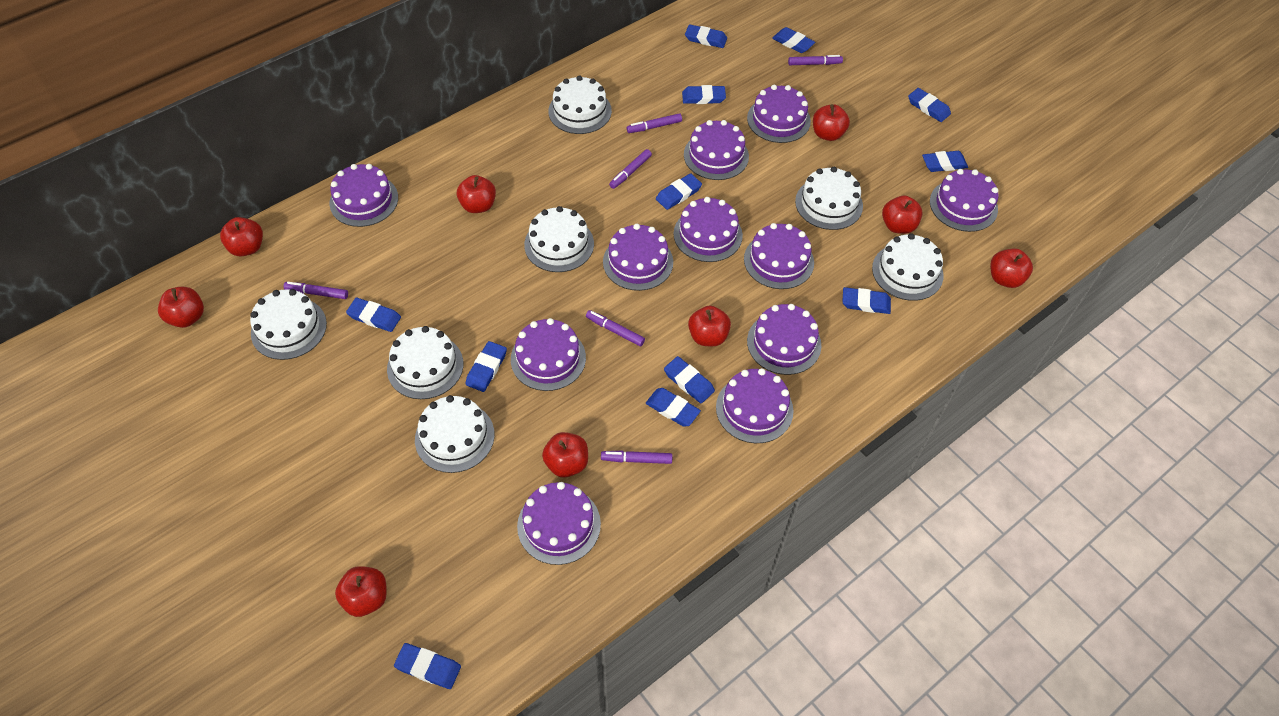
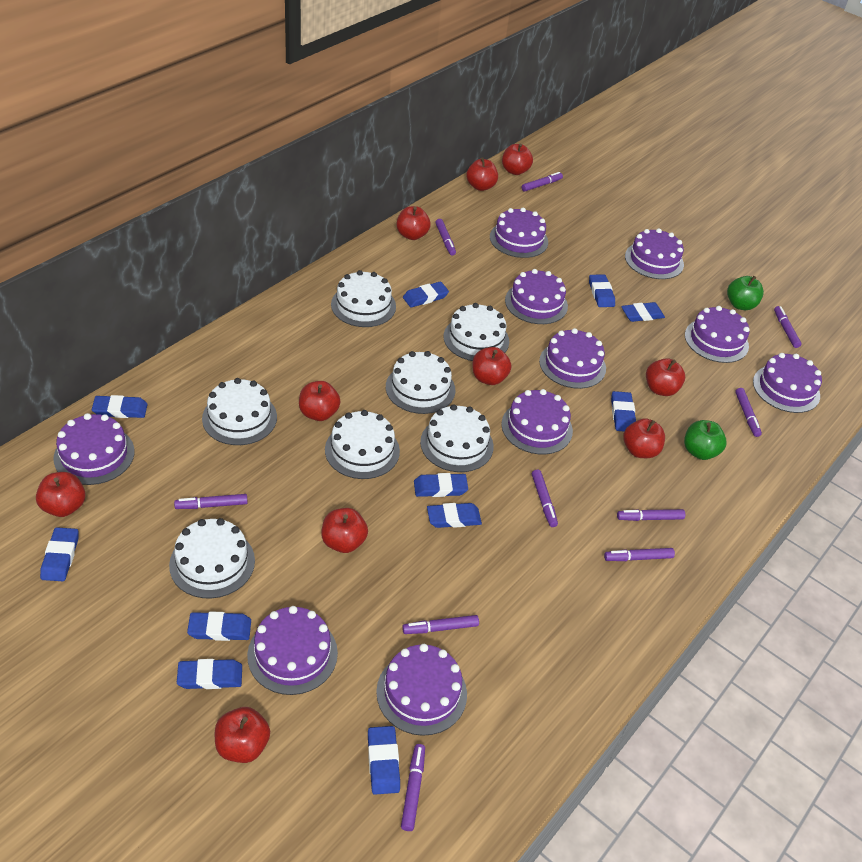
blue eraser: [346,297,401,332] [394,643,461,689] [465,341,507,392] [646,388,701,427] [656,173,702,210] [664,356,715,403] [682,85,726,104] [685,24,727,48] [772,27,815,53] [842,287,891,314] [908,88,951,122] [922,151,968,172] = 12 -> [40,527,79,581] [92,395,148,418] [177,659,242,689] [187,612,251,641] [368,726,400,795] [403,281,449,307] [414,473,468,497] [427,503,482,528] [589,274,615,307] [611,391,636,431] [621,302,665,322] = 11
green apple: none = 0 -> [684,420,727,460] [727,276,764,310] = 2
purple cake: [329,164,398,227] [511,318,586,391] [517,482,601,565] [603,224,673,291] [674,197,743,262] [684,120,749,180] [716,368,794,443] [744,223,814,289] [747,85,811,143] [747,304,821,375] [930,169,999,232] = 11 -> [53,413,135,485] [247,606,338,695] [376,644,467,736] [490,208,548,258] [501,389,573,455] [505,269,568,324] [539,328,606,389] [625,228,684,279] [685,306,750,363] [753,353,822,413] = 10
purple marker: [284,282,348,299] [586,310,645,346] [601,451,673,464] [609,149,652,189] [627,113,682,133] [788,55,843,65] = 6 -> [174,494,248,509] [401,744,425,831] [402,615,479,634] [435,219,456,256] [521,172,563,192] [532,470,558,527] [604,548,675,561] [617,509,685,521] [735,388,762,437] [774,306,802,348] = 10
red apple: [158,287,204,328] [220,217,263,256] [335,566,387,617] [457,175,496,213] [542,432,588,477] [688,306,731,346] [813,104,850,141] [882,195,923,234] [990,248,1033,288] = 9 -> [36,472,85,517] [215,707,270,763] [299,381,341,421] [321,508,368,553] [396,206,431,240] [466,158,498,191] [472,347,512,385] [502,144,533,175] [623,418,665,458] [646,358,685,396] = 10

